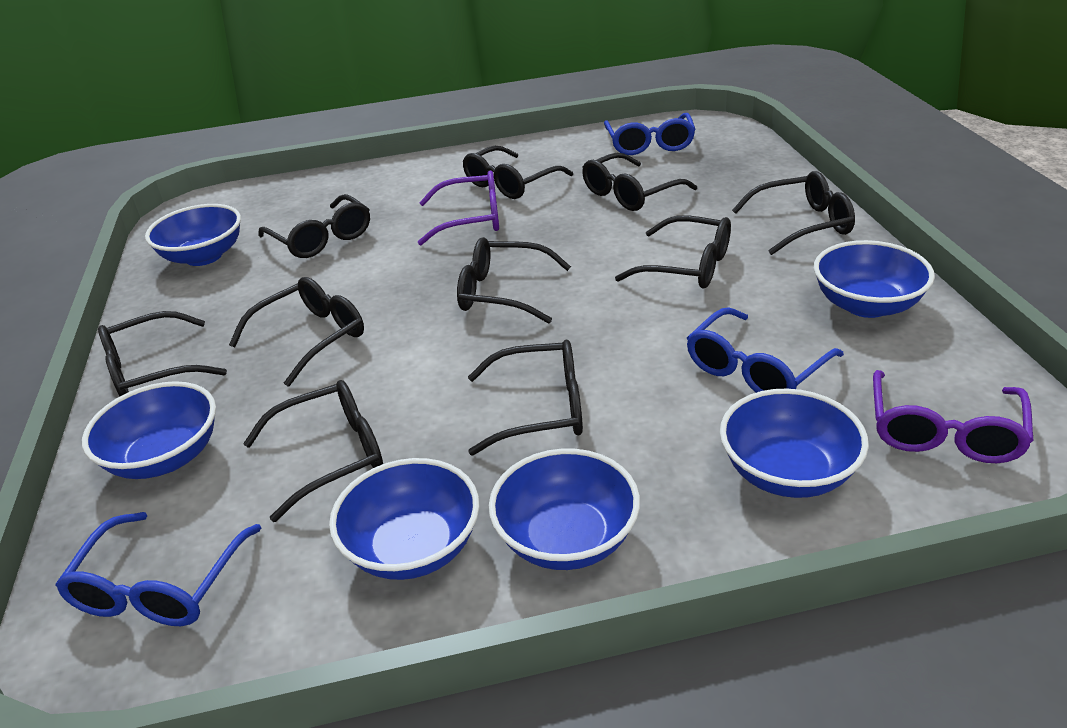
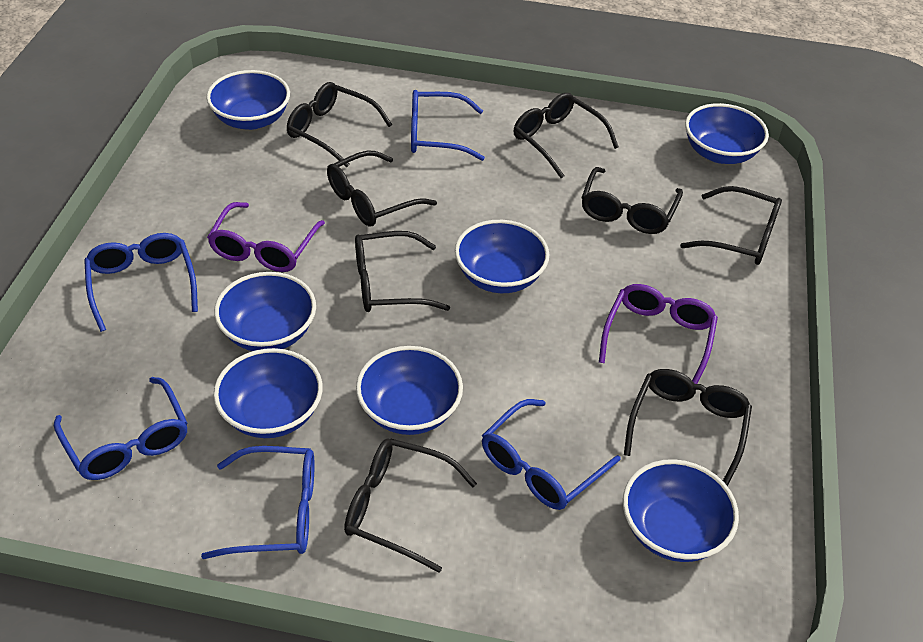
black glasses: [98,311,227,396] [229,277,364,387] [243,380,383,522] [259,194,370,258] [457,237,571,324] [463,146,573,199] [468,340,583,455] [582,153,697,211] [615,215,731,289] [732,171,855,255] = 10 -> [287,82,392,167] [327,151,437,227] [344,438,477,573] [355,231,450,312] [514,93,619,178] [581,167,683,234] [624,369,752,486] [680,186,782,265] = 8
blue bowl: [82,381,216,479] [145,204,241,266] [329,458,480,580] [489,449,640,570] [720,389,869,498] [814,240,935,318] = 6 -> [206,70,290,130] [213,348,323,438] [214,272,316,351] [356,346,463,435] [455,220,549,293] [623,459,739,562] [685,103,769,164] = 7
blue glasses: [55,512,261,626] [604,113,696,155] [687,307,844,393] = 3 -> [54,377,187,480] [84,233,198,332] [201,446,315,559] [411,90,485,161] [482,399,620,510] = 5

